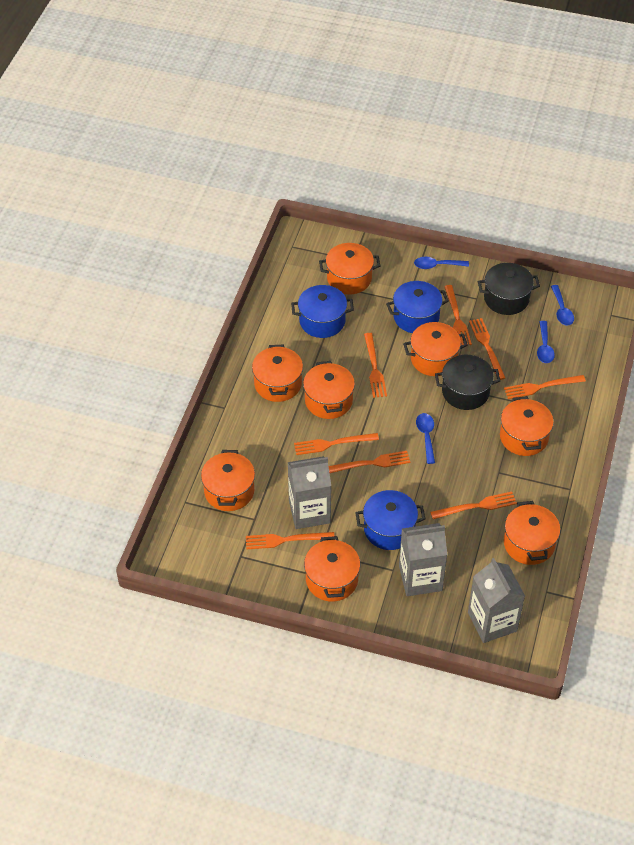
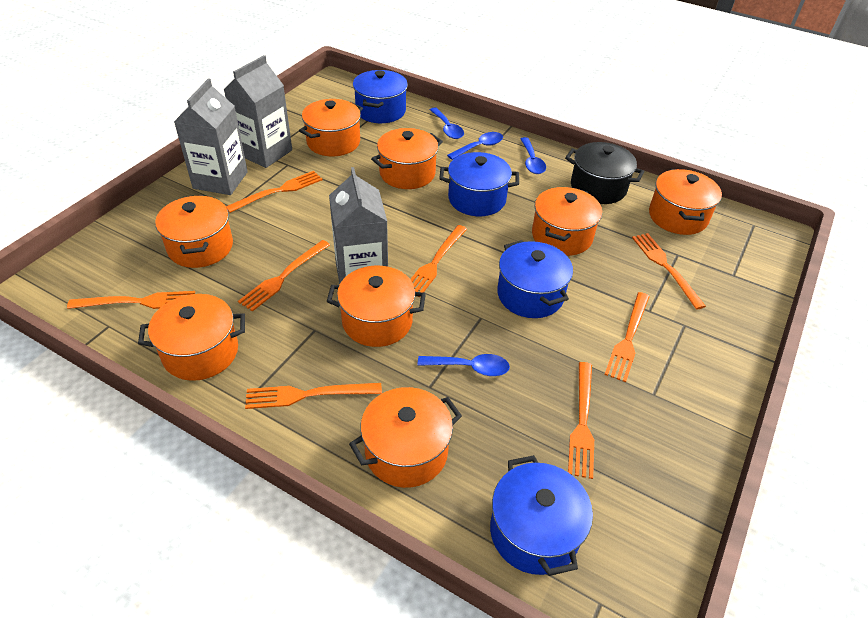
black pot: [435,355,500,410] [478,263,540,315] = 2 -> [565,142,644,204] = 1
blue pot: [291,285,354,338] [355,490,425,550] [386,281,449,333] = 3 -> [353,70,408,123] [439,152,519,216] [490,455,593,576] [497,240,573,318] = 4

